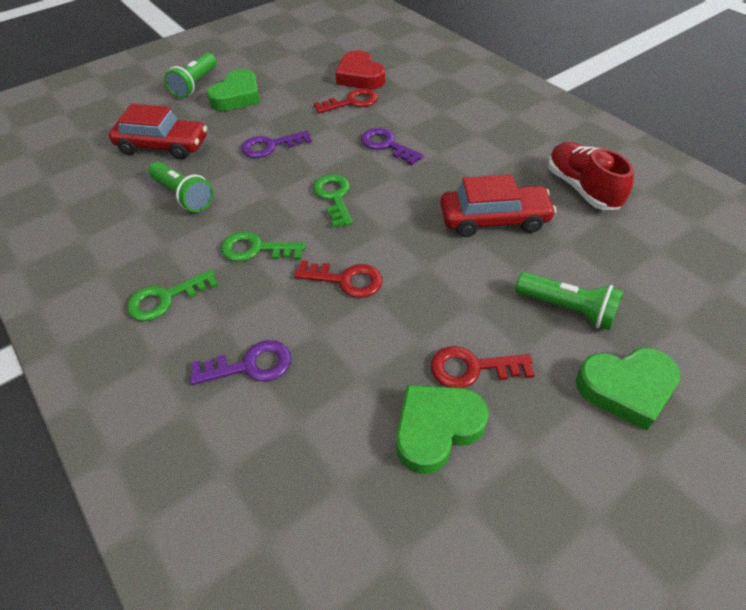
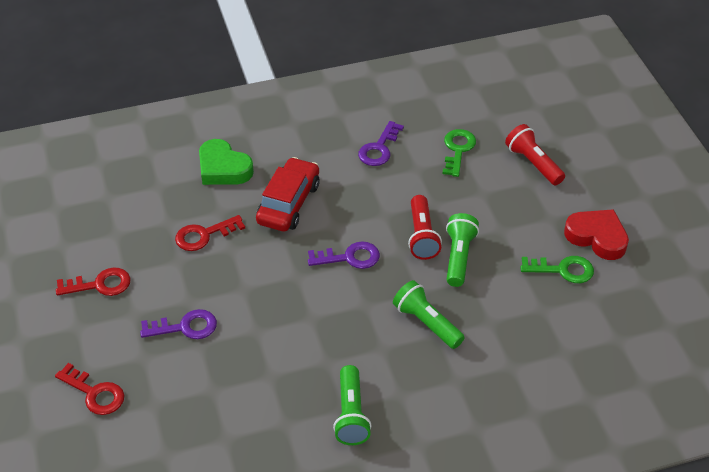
green heart: [207,69,260,111] [396,385,489,474] [576,348,680,431] = 3 -> [199,139,254,185] = 1
green key: [127,269,218,321] [221,231,305,262] [313,174,353,228] = 3 -> [442,129,476,177] [520,256,594,283] = 2
red car: [109,104,207,160] [440,174,556,237] = 2 -> [256,157,319,232] = 1
red flashlight: none = 0 -> [408,195,442,260] [505,124,565,185] = 2
red shoe: [548,142,634,210] = 1 -> none = 0

